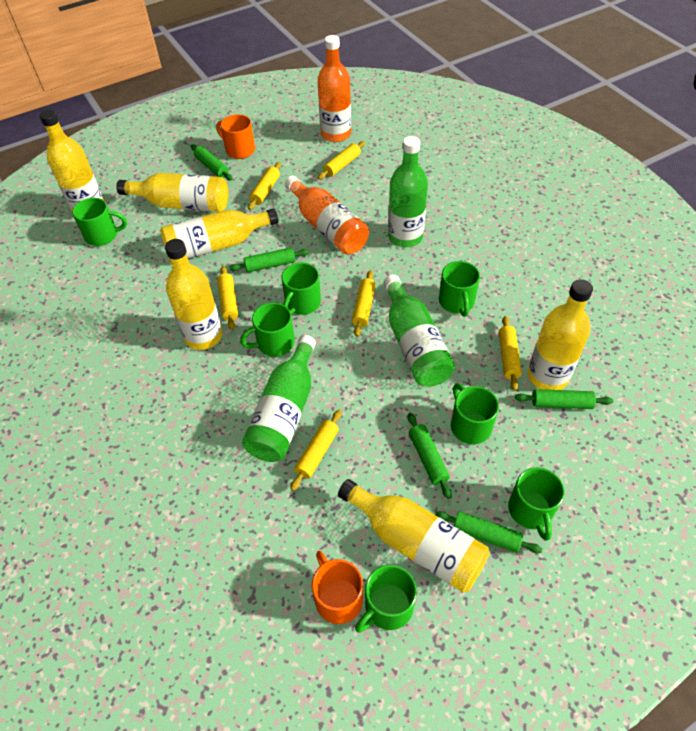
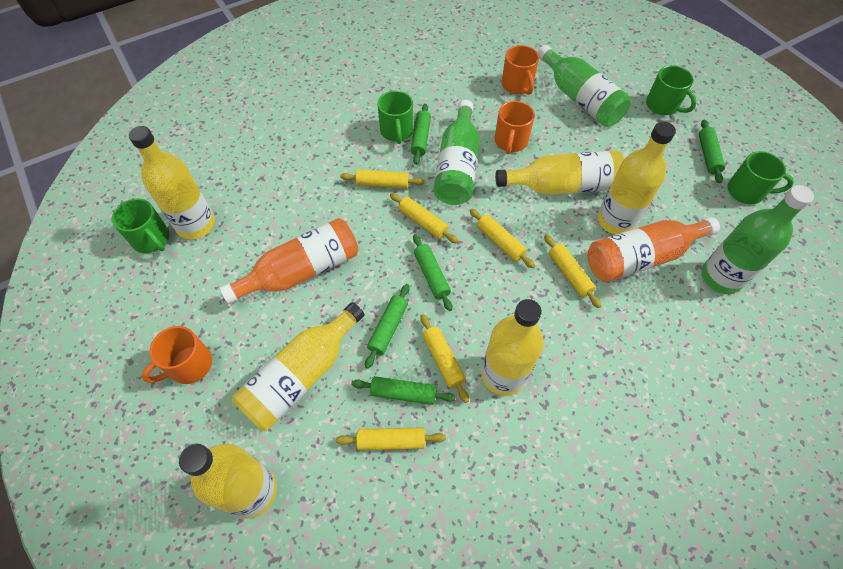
green mug: [72,198,127,246] [240,303,295,357] [282,263,321,315] [355,565,417,633] [439,261,480,317] [451,383,499,444] [508,467,564,541] = 7 -> [112,199,170,253] [378,91,413,144] [646,65,697,115] [727,151,794,204] = 4
orange mug: [216,114,255,159] [312,551,363,624] = 2 -> [142,326,212,384] [495,101,535,154] [502,45,539,95] = 3

